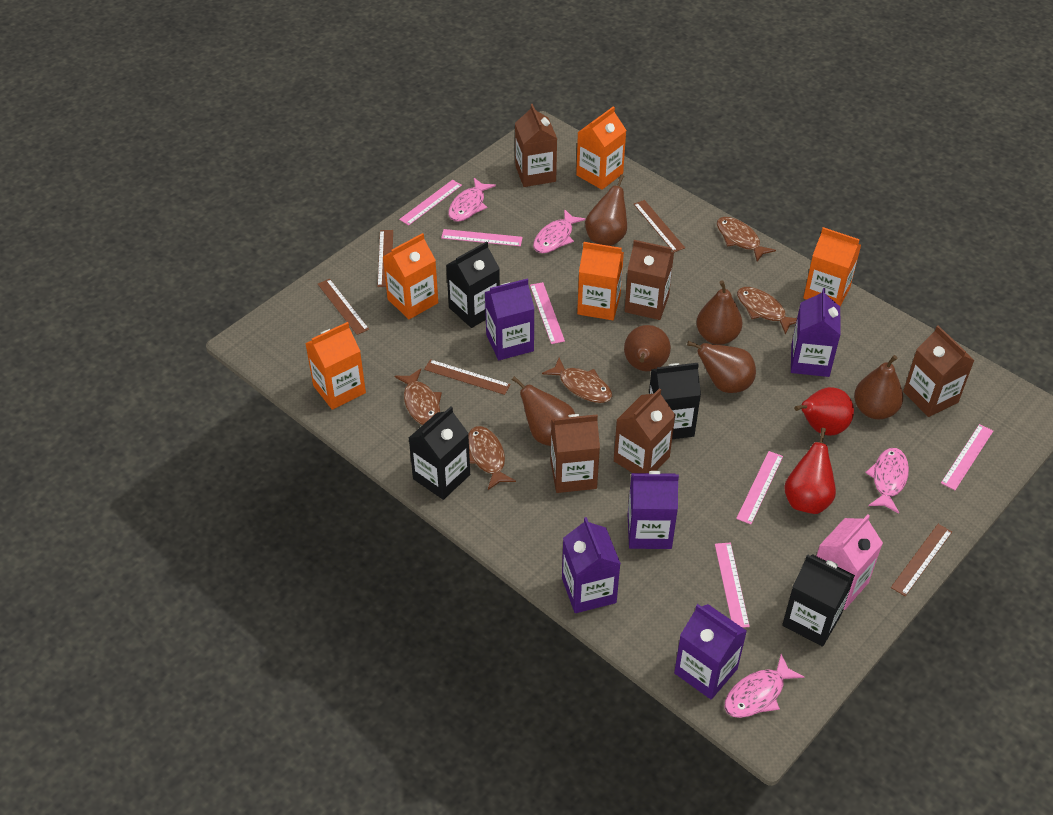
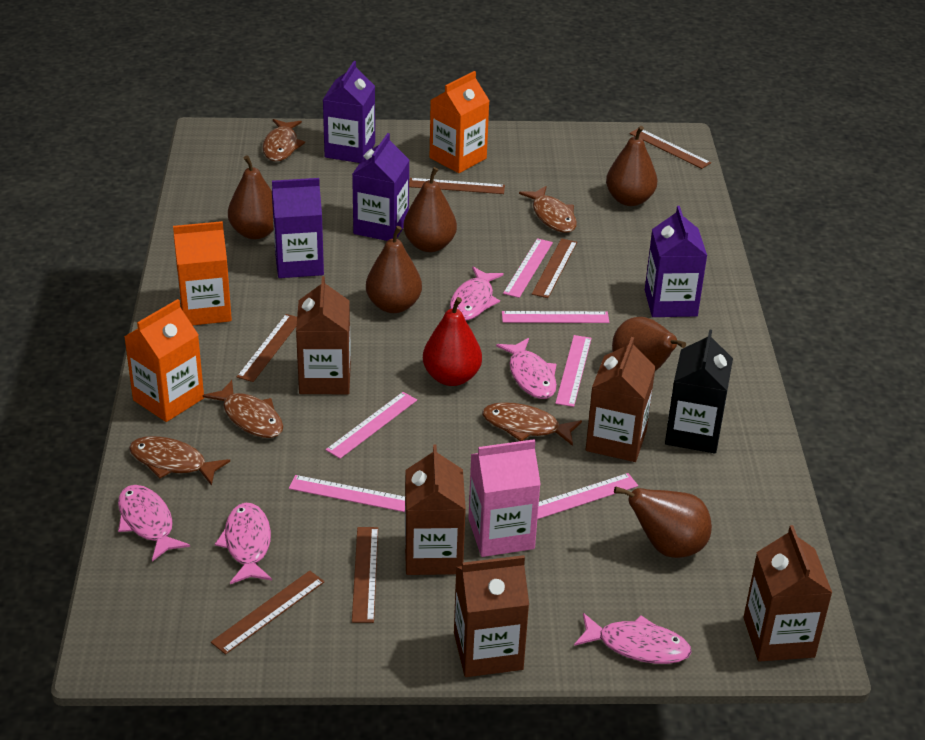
black carton: [409,407,470,500] [446,241,500,328] [649,363,701,439] [782,554,855,647] = 4 -> [665,329,733,453] = 1
brown ruler: [318,279,369,335] [377,230,393,287] [424,359,511,395] [634,200,685,252] [891,524,952,596] = 5 -> [211,571,325,655] [237,314,297,382] [352,527,378,623] [409,178,505,194] [532,238,577,298] [630,129,711,169] = 6
orange carton: [305,322,366,410] [383,233,438,319] [576,106,627,190] [577,242,624,320] [803,227,861,306] = 5 -> [124,299,204,422] [173,221,232,325] [430,71,490,173] = 3
pink fish: [448,178,496,222] [533,209,586,253] [725,654,804,718] [865,448,909,514] = 4 -> [118,485,190,561] [215,503,272,584] [450,267,504,320] [496,338,557,399] [574,613,692,664] = 5
purple carton: [485,278,535,360] [562,517,621,613] [628,471,679,549] [674,604,747,700] [791,288,841,377] = 5 -> [272,178,324,278] [323,61,375,163] [352,133,409,241] [645,206,707,317] = 4
red pear: [784,428,836,514] [794,387,854,436] = 2 -> [423,297,482,386] = 1

